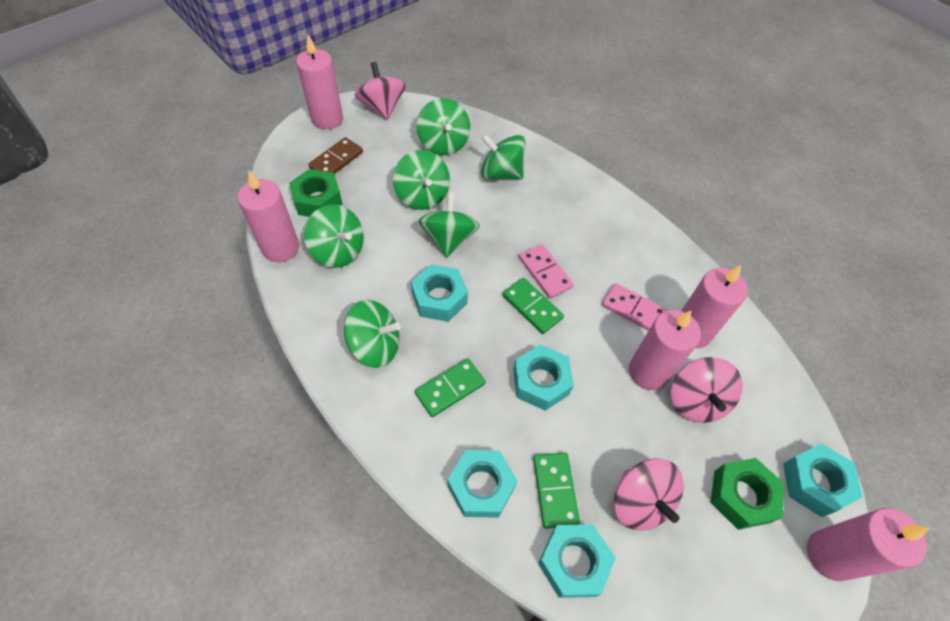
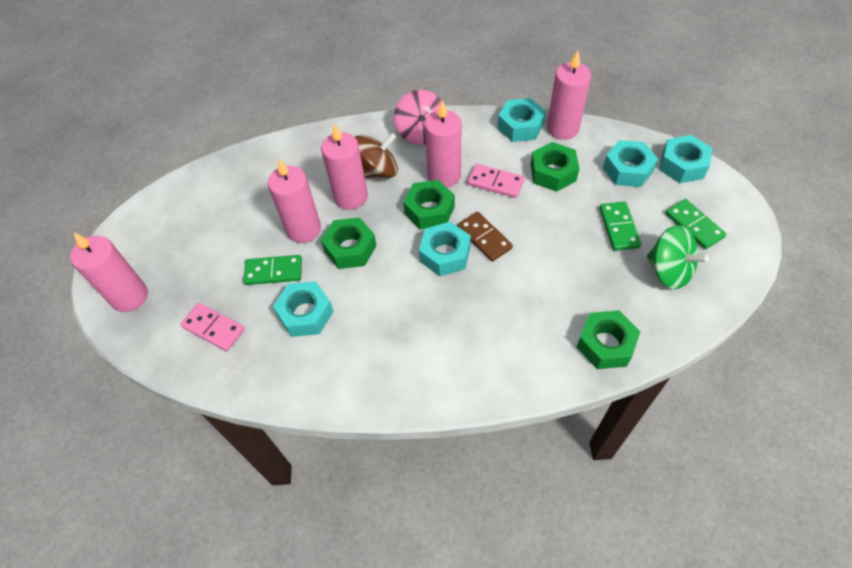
brown spinning top: none = 0 -> [355,133,398,178] = 1
green nut: [289,169,343,217] [710,458,785,530] = 2 -> [321,217,377,269] [403,180,455,230] [530,142,580,192] [577,310,640,369] = 4
green spinning top: [304,204,364,268] [344,300,400,368] [393,150,450,210] [416,98,470,155] [419,191,480,258] [481,134,526,180] = 6 -> [647,225,709,289] = 1
pink spinning top: [355,62,406,120] [614,458,684,531] [671,357,743,423] = 3 -> [394,90,442,145] = 1

